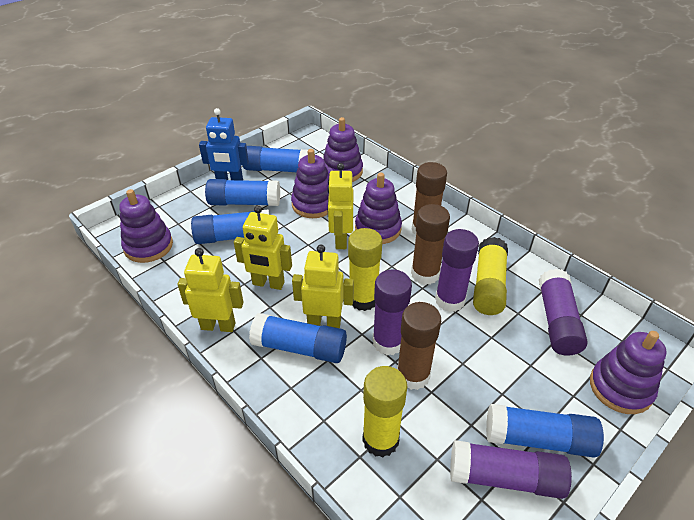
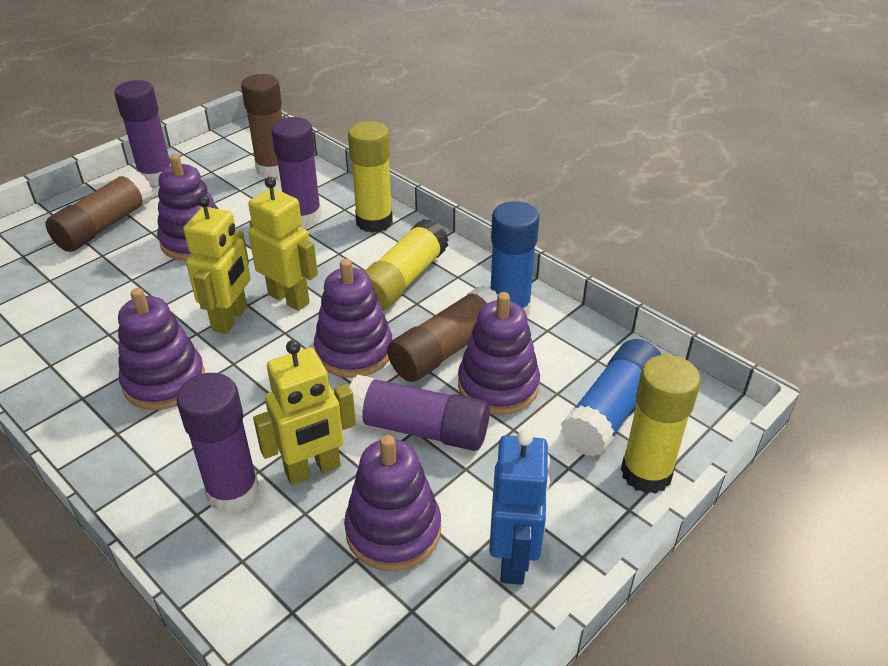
blue glue stick: [191,210,269,244] [205,179,280,206] [243,146,308,172] [249,313,347,363] [486,404,604,458] = 5 -> [491,201,539,317] [561,339,661,457] = 2
yellow robot: [177,248,243,332] [234,205,292,290] [292,244,354,328] [327,163,353,249] = 4 -> [183,195,250,334] [248,177,318,311] [253,340,356,485] = 3

